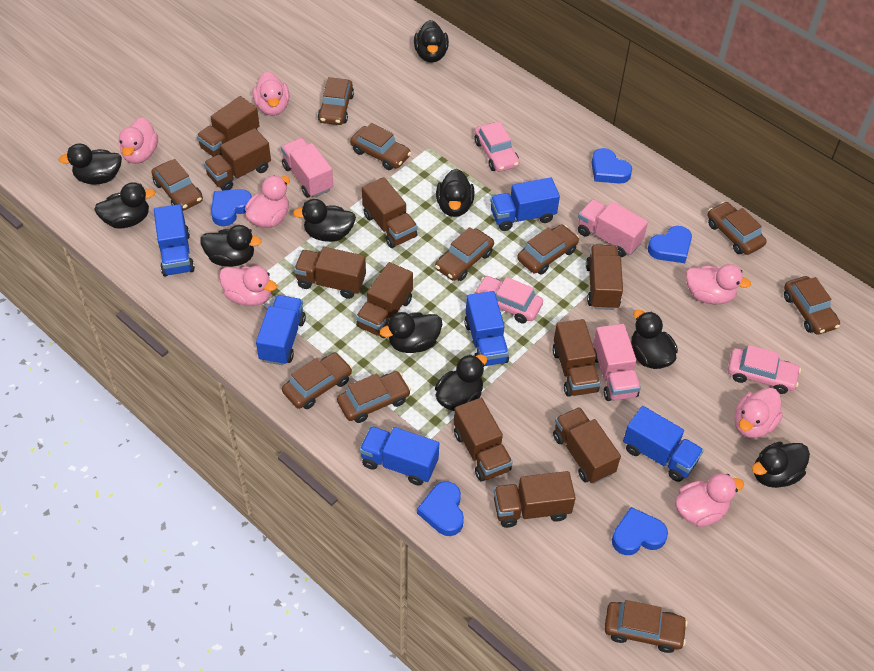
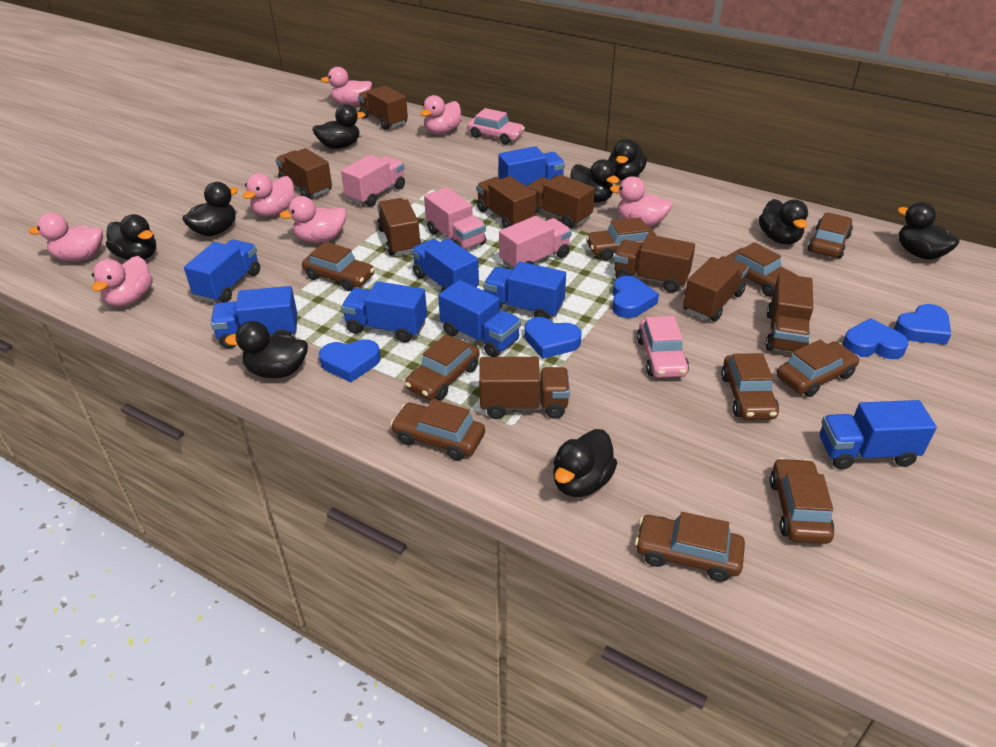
black duck: [59,144,122,185] [94,182,155,229] [200,225,261,267] [293,199,356,242] [380,312,442,353] [414,20,449,63] [435,354,487,411] [436,169,475,217] [631,310,678,369] [752,442,810,488] = 10 -> [106,214,156,260] [182,182,238,236] [225,321,308,378] [312,104,366,149] [553,429,617,497] [570,159,619,203] [608,139,647,180] [759,199,808,244] [897,202,960,260] = 9
blue truck: [154,204,195,276] [256,295,306,365] [359,426,439,486] [464,291,509,366] [490,177,560,231] [623,406,704,482] = 6 -> [184,239,260,303] [211,286,297,348] [341,281,427,342] [411,239,479,291] [438,280,521,357] [483,262,566,319] [498,146,565,187] [820,400,937,470] = 8
brown truck: [196,96,260,157] [204,128,271,191] [294,247,366,299] [356,262,413,338] [362,177,418,248] [454,398,513,481] [494,471,576,528] [552,319,600,397] [553,407,621,484] [586,245,623,310] = 10 -> [275,148,332,198] [358,86,408,130] [377,198,422,255] [476,176,536,228] [479,357,570,419] [528,174,595,228] [614,234,695,293] [683,256,749,322] [765,274,813,353] = 9
pink car: [474,121,519,172] [474,276,543,323] [728,345,801,394] = 3 -> [467,108,525,144] [637,316,689,378] = 2

